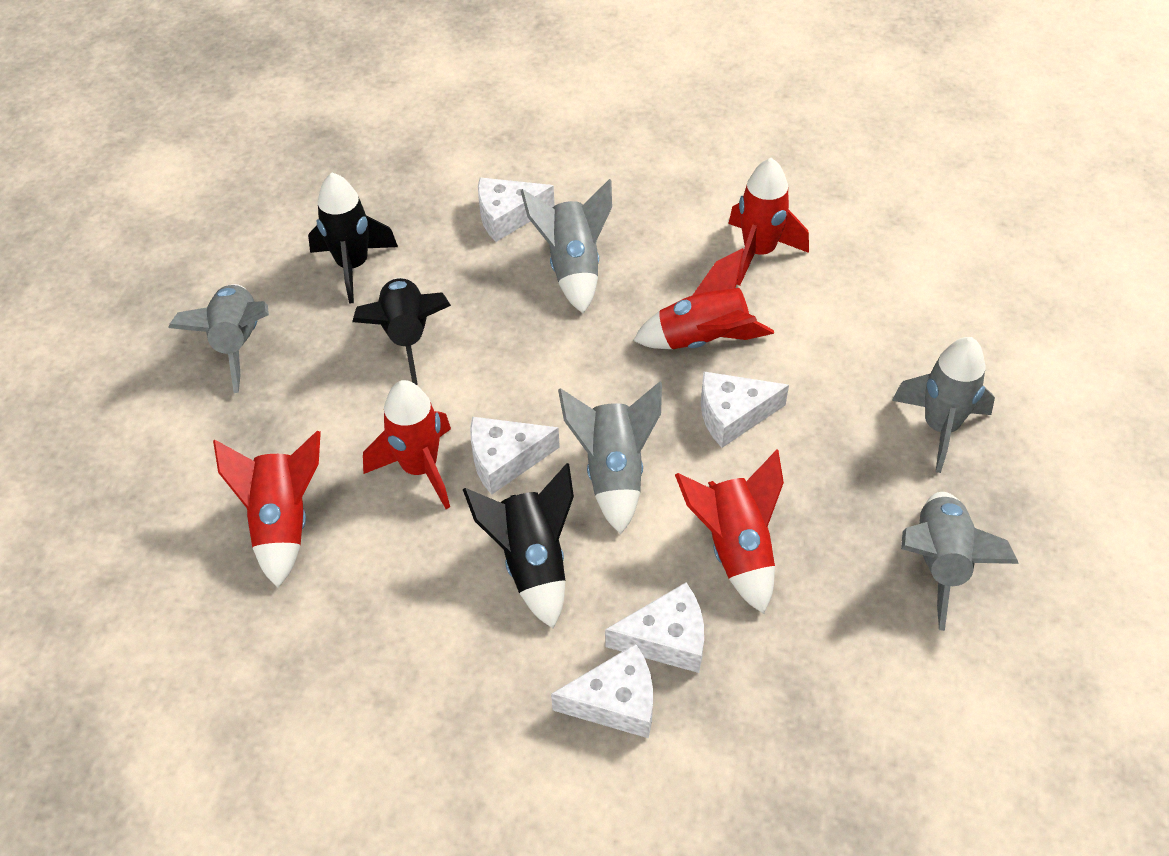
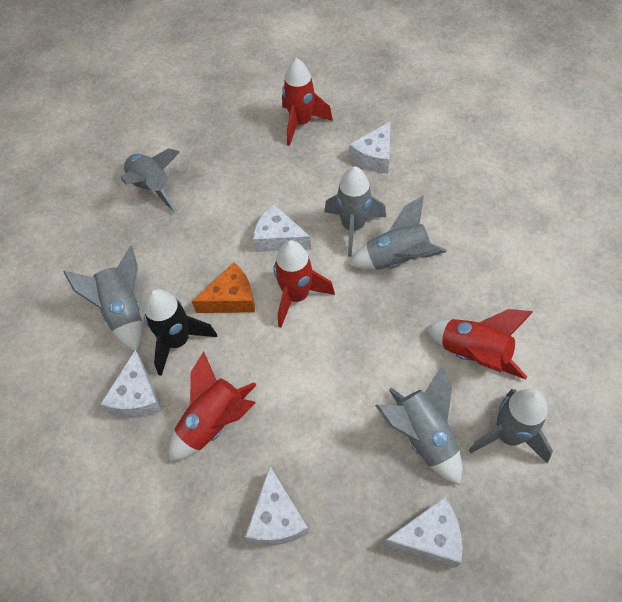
black rocket: [308,173,398,303] [352,278,451,385] [463,463,574,629] = 3 -> [144,289,217,376] = 1
grey rocket: [168,284,269,393] [521,179,612,314] [558,382,662,534] [892,337,995,473] [901,492,1019,631] = 5 -> [64,246,142,351] [121,148,180,212] [324,166,386,257] [349,195,447,270] [375,365,462,485] [469,389,553,463] = 6
orange cheese: none = 0 -> [192,263,255,313] = 1
red rocket: [213,431,321,588] [363,380,451,509] [633,248,774,349] [675,449,784,614] [728,158,809,286] = 5 -> [169,351,257,461] [274,240,335,327] [282,58,333,146] [426,309,533,379] = 4

